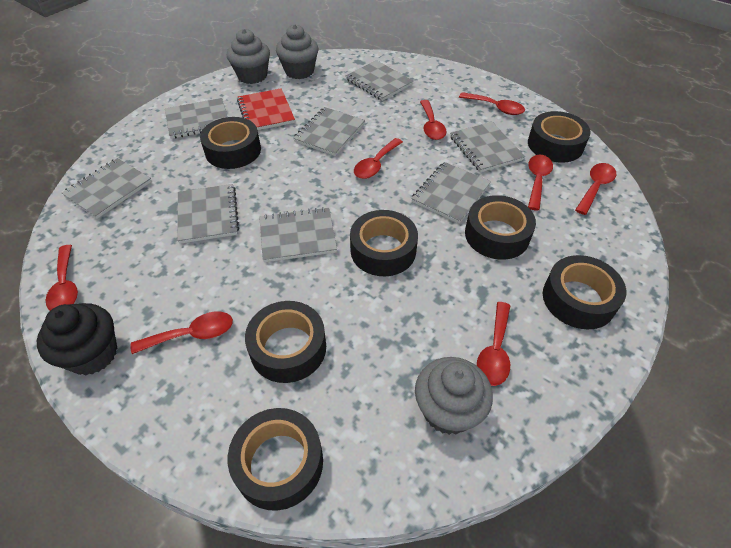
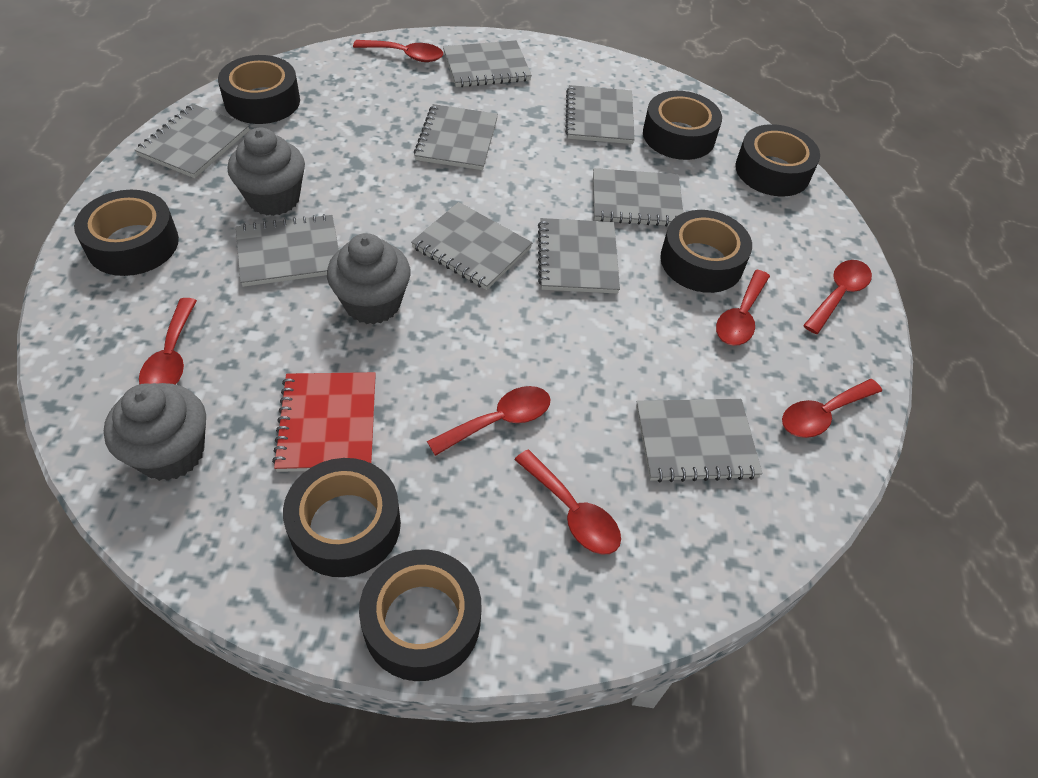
black cupcake: [37,303,117,375] = 1 -> none = 0
grey notebook: [62,158,152,219] [165,98,228,139] [177,184,239,244] [259,207,337,262] [293,107,365,156] [345,60,413,101] [411,162,491,224] [450,122,525,173] = 8 -> [135,104,249,178] [236,214,339,287] [411,202,532,290] [414,104,498,170] [443,40,532,87] [538,218,620,294] [565,85,635,144] [593,168,683,227] [636,399,762,482] = 9
red spoon: [46,245,78,311] [130,311,233,354] [354,138,403,179] [420,100,446,140] [459,92,525,115] [477,302,511,386] [528,155,553,211] [575,163,616,215] = 8 -> [139,298,197,385] [353,40,443,62] [427,386,550,456] [514,450,621,555] [716,270,770,346] [782,379,882,438] [803,260,872,334] = 7

